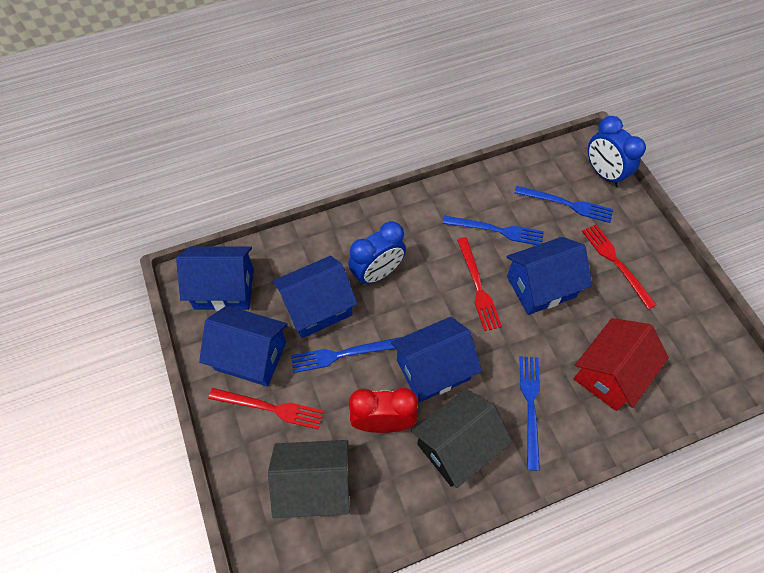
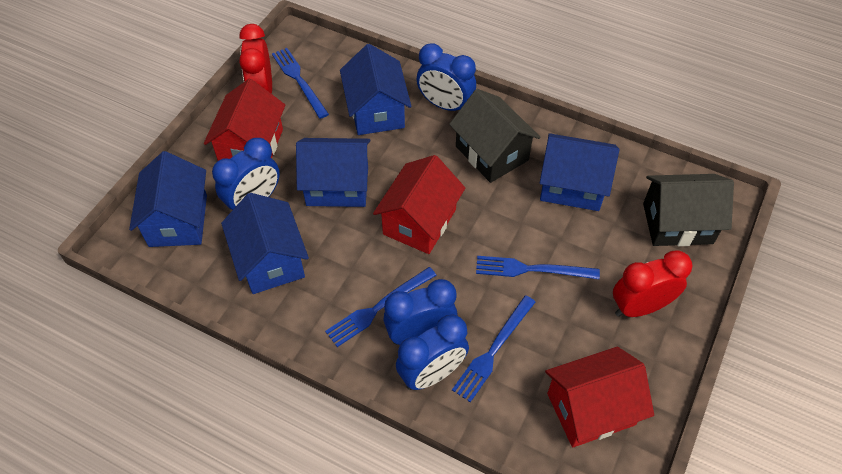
blue clock: [348,221,406,286] [588,116,646,187] = 2 -> [212,138,280,210] [383,279,457,345] [396,315,469,390] [417,43,476,111] = 4
red clock: [349,388,418,433] = 1 -> [239,24,272,94] [613,250,692,317] = 2
red fork: [208,388,324,429] [457,237,502,331] [582,224,657,309] = 3 -> none = 0
red house: [574,318,669,411] = 1 -> [204,79,286,161] [373,155,465,254] [545,347,654,447] = 3

